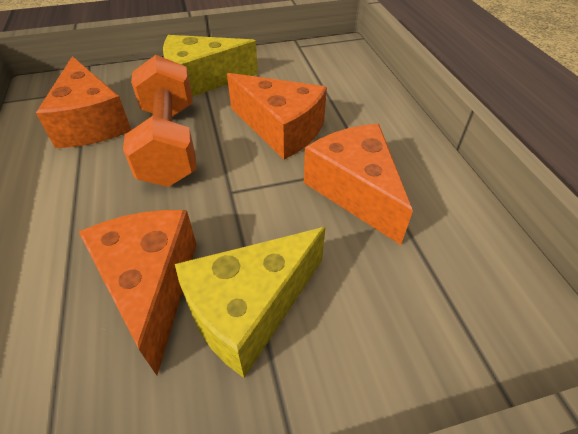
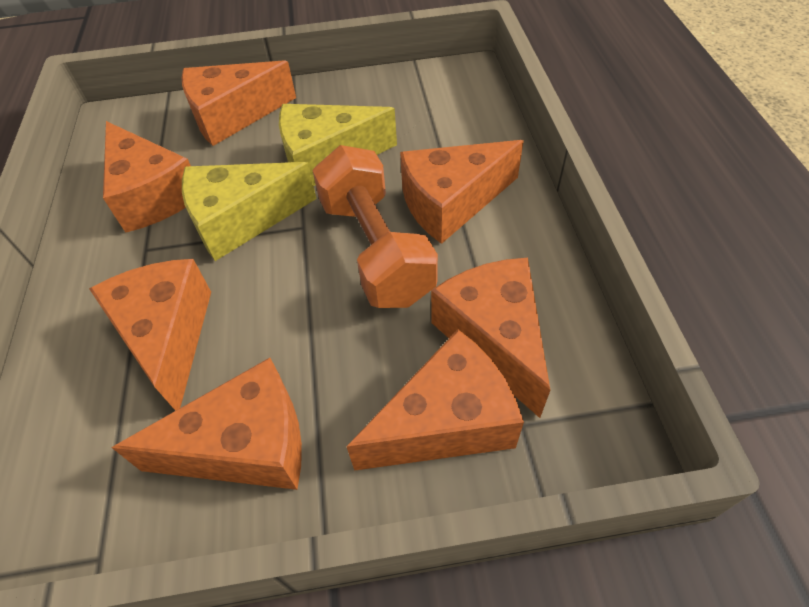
orange cheese: [36,56,131,148] [79,210,197,375] [227,73,327,160] [304,124,413,245] = 4 -> [89,259,211,411] [103,121,191,233] [112,358,302,490] [182,60,296,146] [346,330,524,471] [400,140,524,244] [431,258,550,418] = 7

